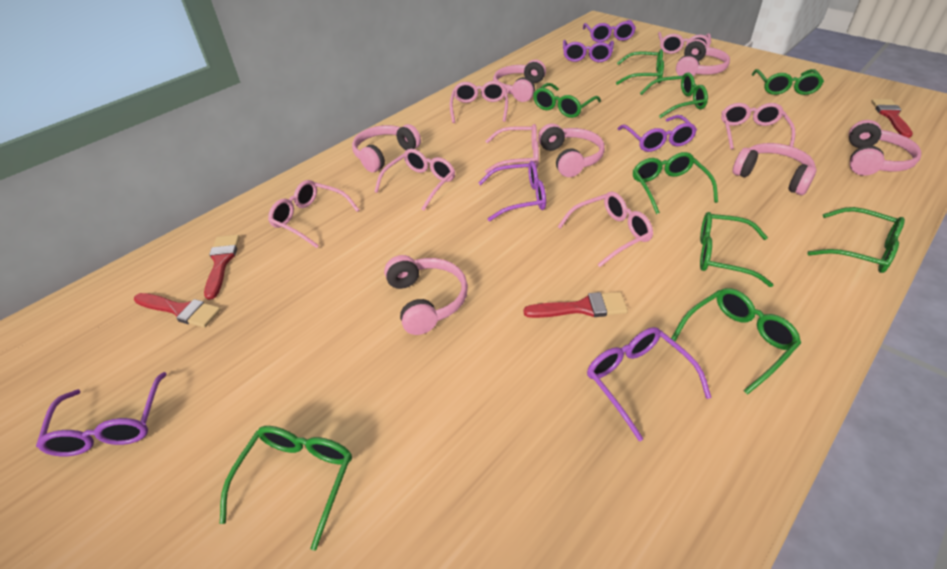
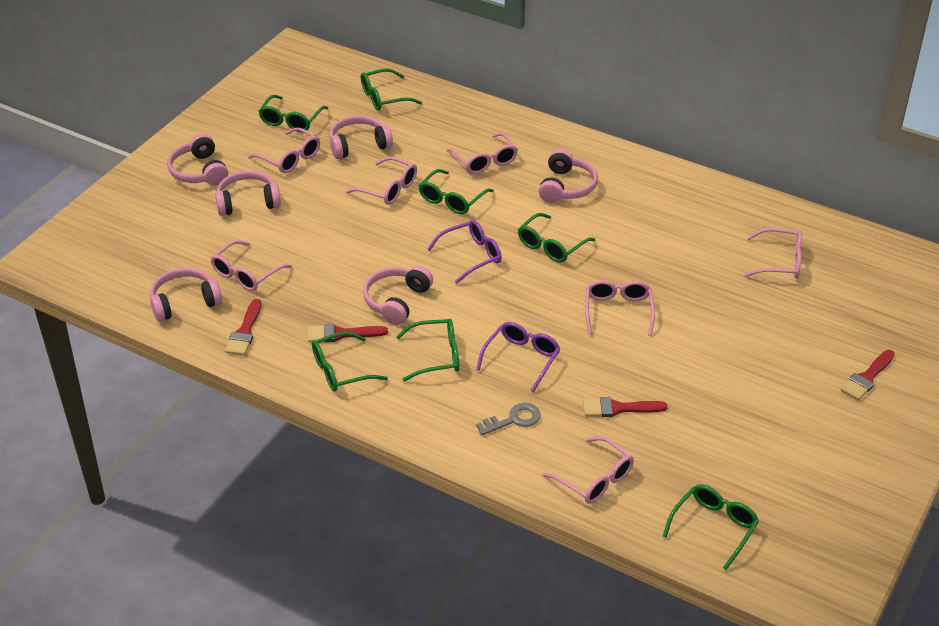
green glasses: [220,426,352,551] [533,83,601,118] [616,49,664,85] [633,152,718,214] [640,72,708,118] [671,288,801,395] [700,212,773,287] [751,69,824,95] [807,207,905,273] = 9 -> [259,95,328,132] [312,332,388,392] [361,68,422,111] [396,319,459,382] [419,169,494,214] [518,213,595,263] [662,484,759,570] = 7
grey key: none = 0 -> [476,403,541,435] = 1
pink headphones: [352,124,421,172] [384,255,468,335] [493,60,546,102] [538,123,605,177] [676,39,730,76] [733,143,817,195] [849,120,921,176] = 7 -> [150,268,222,322] [167,134,228,186] [215,171,281,216] [329,115,393,159] [363,266,433,325] [539,149,598,203] = 6
purple glasses: [36,372,166,456] [479,161,546,221] [563,40,614,62] [583,20,636,42] [587,327,711,441] [618,115,697,152] = 6 -> [427,220,502,284] [476,322,560,393] = 2

